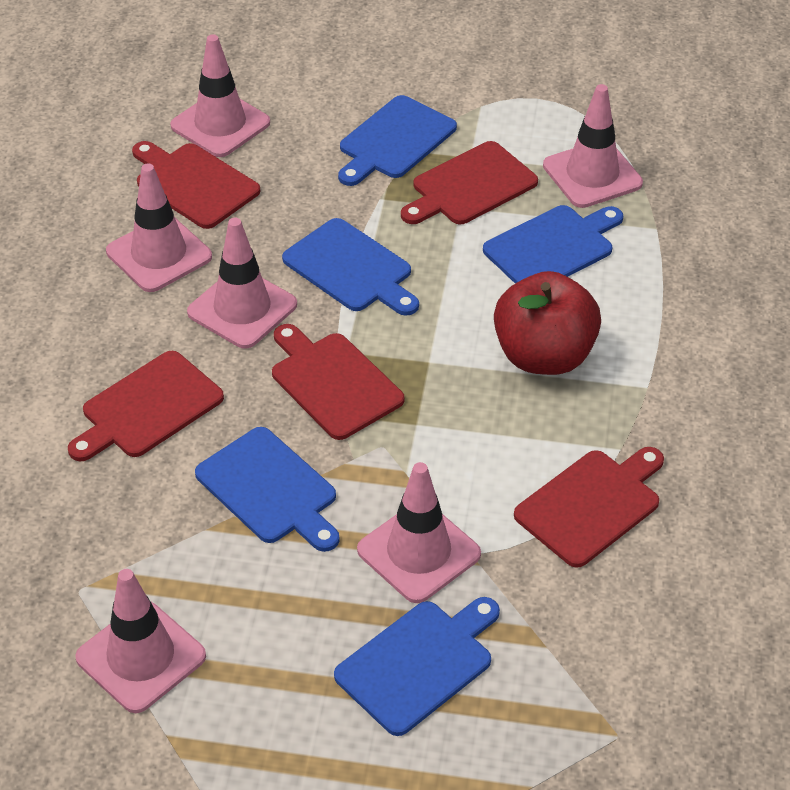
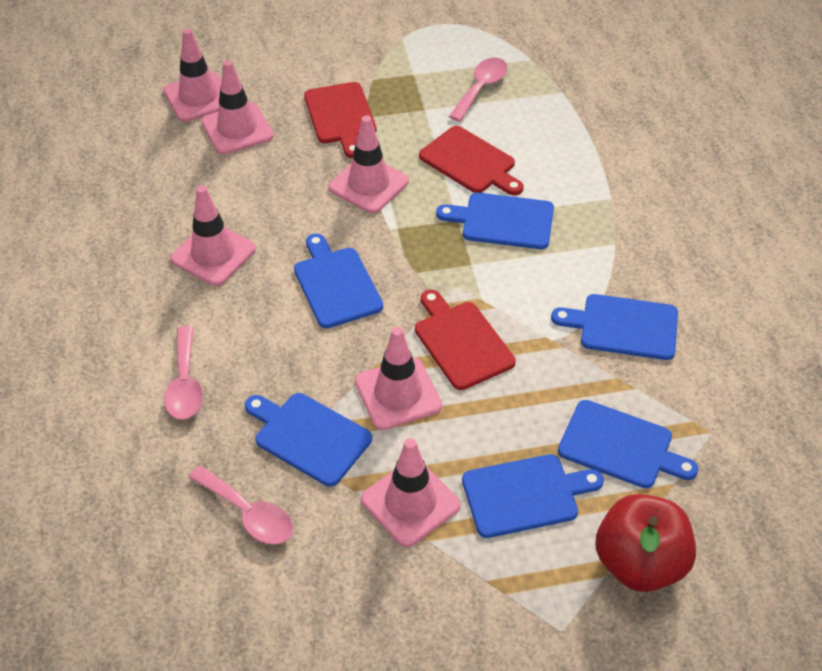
blue cutting board: [195,427,340,552] [282,218,419,316] [334,597,500,736] [338,95,457,186] [483,205,623,284] = 5 -> [245,393,372,487] [294,233,383,328] [436,193,554,249] [462,454,604,538] [551,294,678,360] [558,400,698,488] = 6
pink spoon: none = 0 -> [164,326,203,420] [189,465,293,544] [449,58,508,122] = 3
red cutting board: [68,351,224,461] [132,141,260,229] [272,324,404,440] [401,141,538,224] [514,447,664,568] = 5 -> [304,82,377,158] [415,289,516,390] [419,126,524,195] = 3

